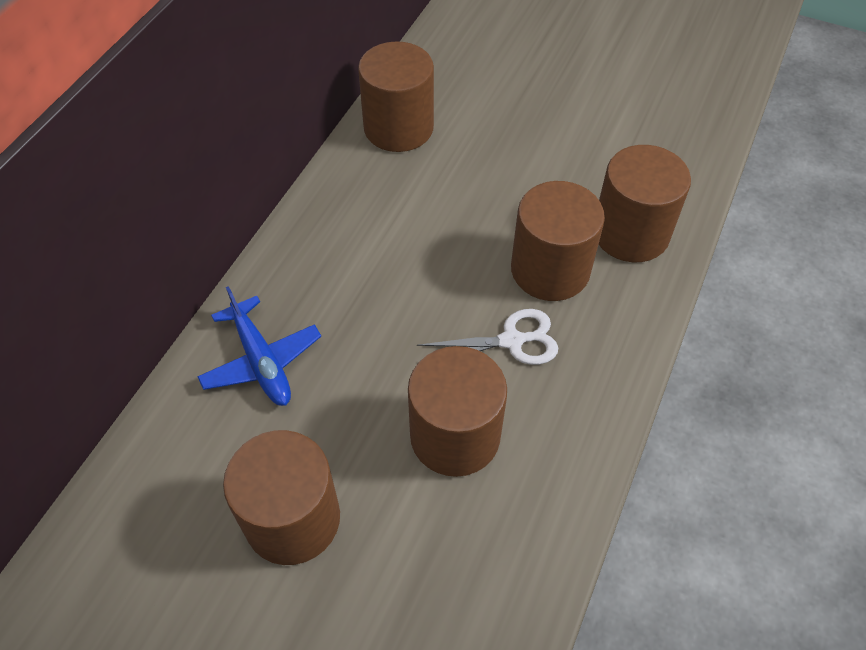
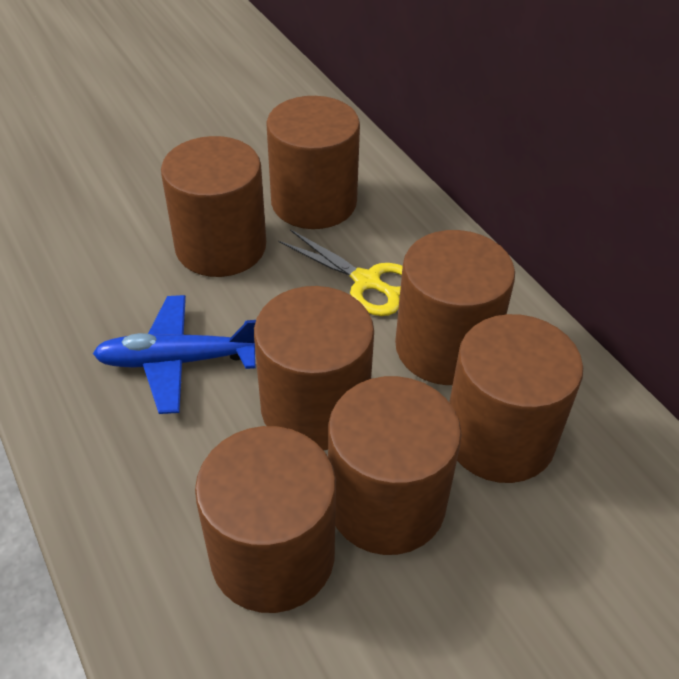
brown cylinder: [223,430,340,565] [358,41,434,152] [408,346,507,477] [511,181,605,301] [599,145,691,262] = 5 -> [161,136,266,277] [195,426,336,613] [254,286,374,450] [266,96,360,229] [328,376,462,555] [395,230,515,385] [449,314,583,483] = 7
white scissors: [417,309,558,365] = 1 -> none = 0
yellow scissors: none = 0 -> [278,229,403,316] = 1

